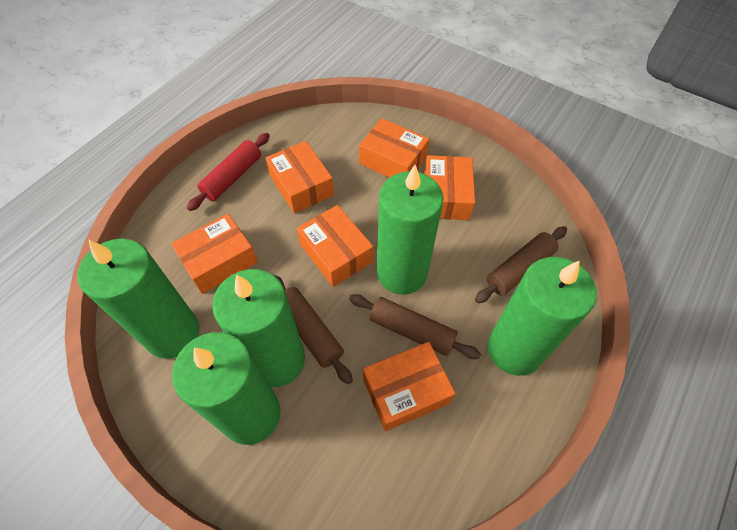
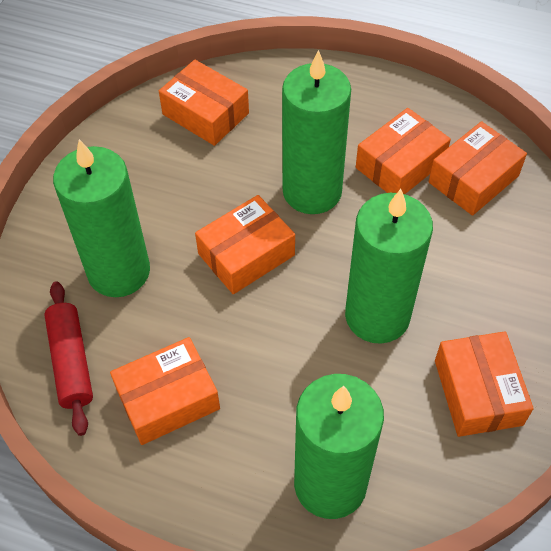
brown rolling pin: [274,275,353,384] [349,294,481,359] [475,226,567,303] = 3 -> none = 0
green candle: [77,239,199,359] [172,332,281,445] [212,269,305,387] [377,165,443,295] [488,257,596,376] = 5 -> [53,139,150,297] [282,50,351,214] [294,374,384,519] [345,189,433,344] = 4

